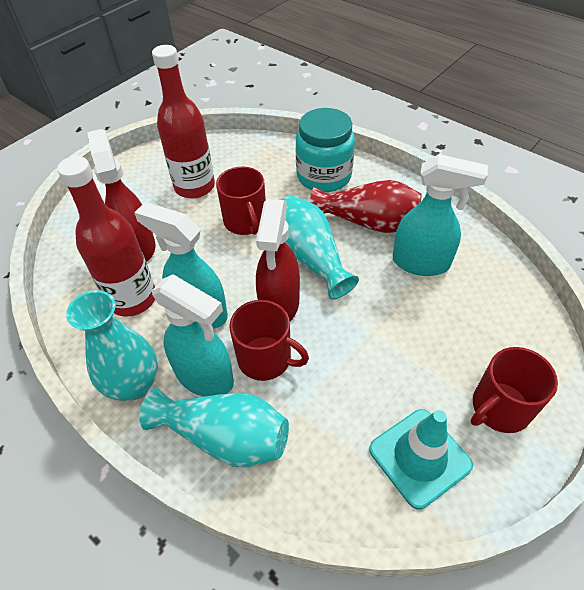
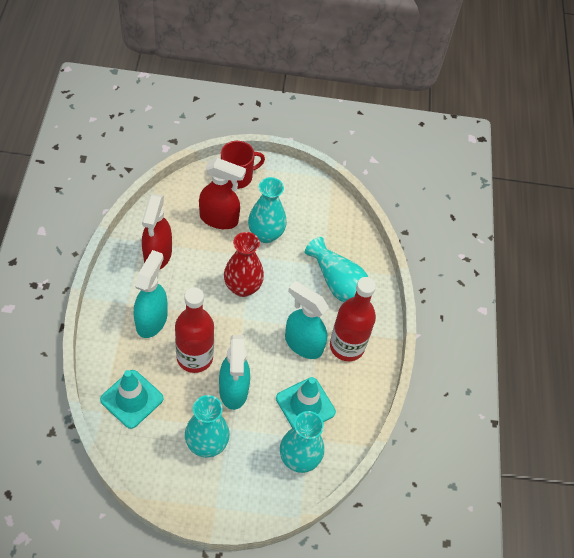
red mug: [216,167,266,235] [229,300,309,381] [471,347,558,433] = 3 -> [221,141,265,189] = 1
turquoise jar: [296,108,355,192] = 1 -> none = 0
turquoise traffic cone: [369,409,473,509] = 1 -> [100,370,164,429] [276,377,336,428] = 2
turquoise vase: [66,290,158,401] [139,388,289,468] [282,196,359,299] = 3 -> [185,395,230,458] [248,177,287,243] [280,411,324,473] [305,237,368,302] = 4

